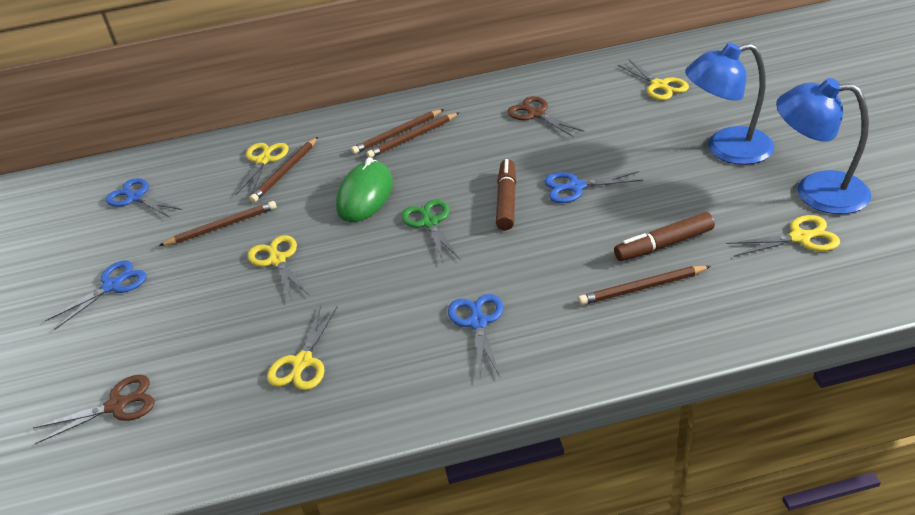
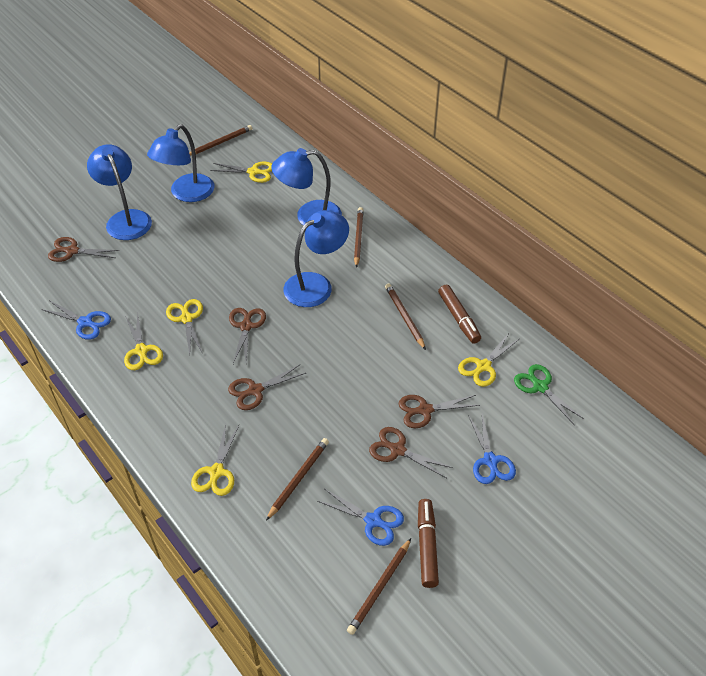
blue lamp: [685,43,774,165] [776,78,871,214] = 2 -> [87,144,152,240] [147,124,214,202] [271,148,342,225] [284,210,349,307] = 4
blue scissors: [45,260,147,330] [105,178,182,218] [448,294,503,377] [544,171,643,203] = 4 -> [41,301,111,340] [318,489,404,546] [468,415,516,484] = 3
brown scissors: [33,375,155,444] [507,96,585,137] = 2 -> [48,237,119,262] [228,365,306,410] [229,308,266,364] [369,427,453,478] [399,395,480,428] = 5
green mouse: [336,157,393,222] = 1 -> none = 0

